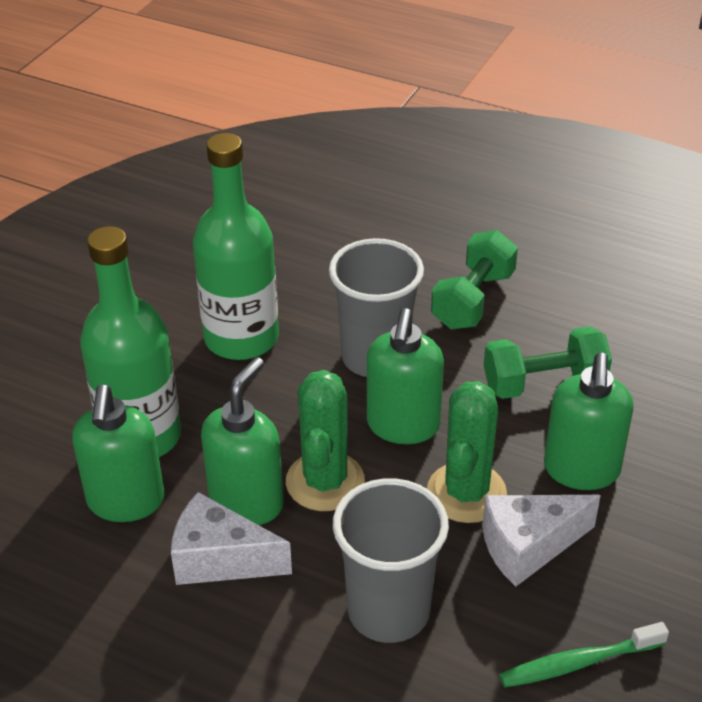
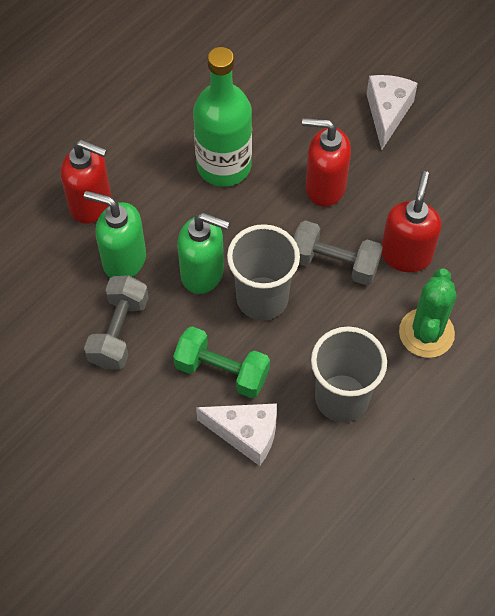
green bottle: [80,226,181,457] [193,133,279,360] = 2 -> [193,47,252,187] = 1
green cactus: [286,370,365,511] [427,381,507,523] = 2 -> [399,268,457,358] = 1
green dumbbell: [431,230,518,329] [484,326,612,399] = 2 -> [173,326,270,399] = 1
green soap dispenser: [72,384,164,522] [201,357,284,525] [367,308,444,444] [544,353,634,490] = 4 -> [84,191,146,278] [177,213,230,294] = 2
green toothbrush: [499,622,669,688] = 1 -> none = 0
grey dumbbell: none = 0 -> [84,275,149,369] [293,220,383,285] = 2
red soap dispenser: none = 0 -> [61,140,111,224] [302,118,351,207] [381,171,441,272] = 3

